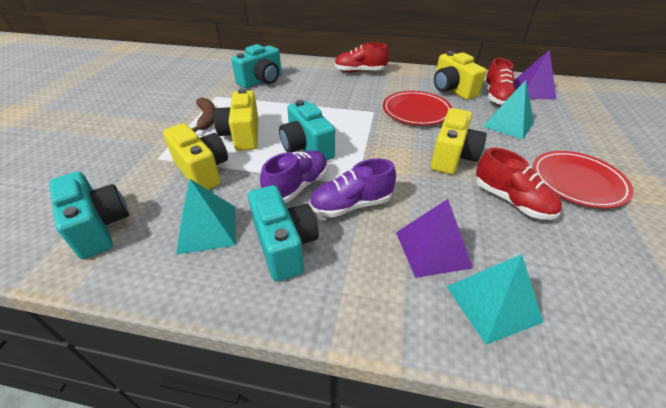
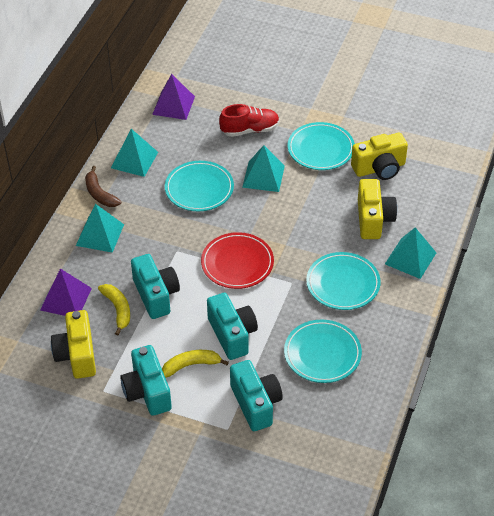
purple shoe: [260,150,328,203] [309,158,396,218] = 2 -> none = 0
red plate: [383,91,452,125] [533,151,633,208] = 2 -> [201,232,274,289] = 1
red shoe: [334,42,389,72] [476,148,562,220] [484,58,516,106] = 3 -> [219,104,279,137] = 1
turquoise plate: none = 0 -> [165,161,234,211] [284,320,362,383] [288,122,355,170] [306,252,381,310] = 4
turquoise pyramid: [176,178,236,255] [446,254,544,345] [483,80,534,140] = 3 -> [76,204,124,253] [111,129,158,177] [242,145,285,192] [385,228,436,279] = 4
yellow banana: none = 0 -> [98,284,130,335] [162,350,229,378] = 2
yellow camera: [163,123,228,190] [214,89,258,151] [431,108,487,174] [434,51,486,100] = 4 -> [51,310,96,379] [351,133,408,180] [358,179,397,239] = 3

